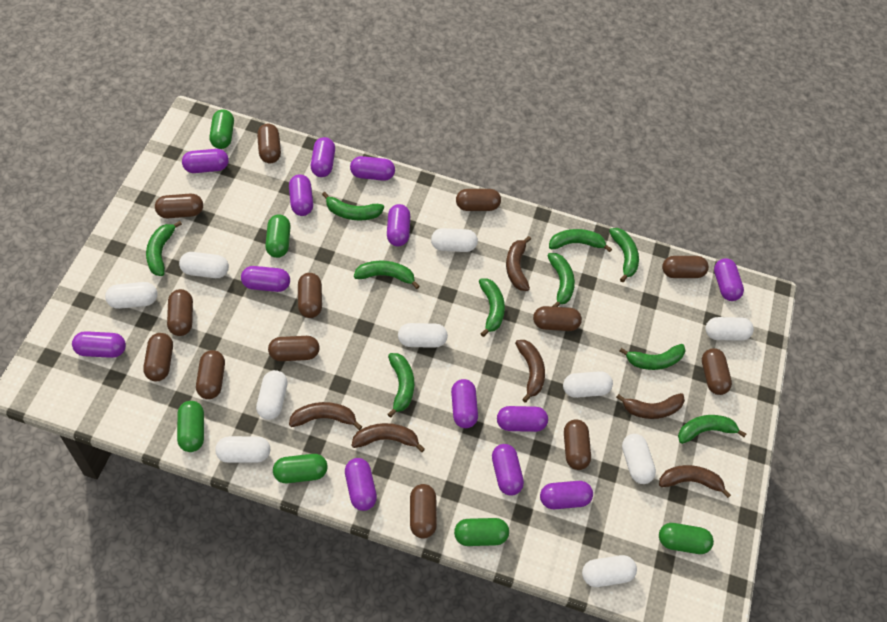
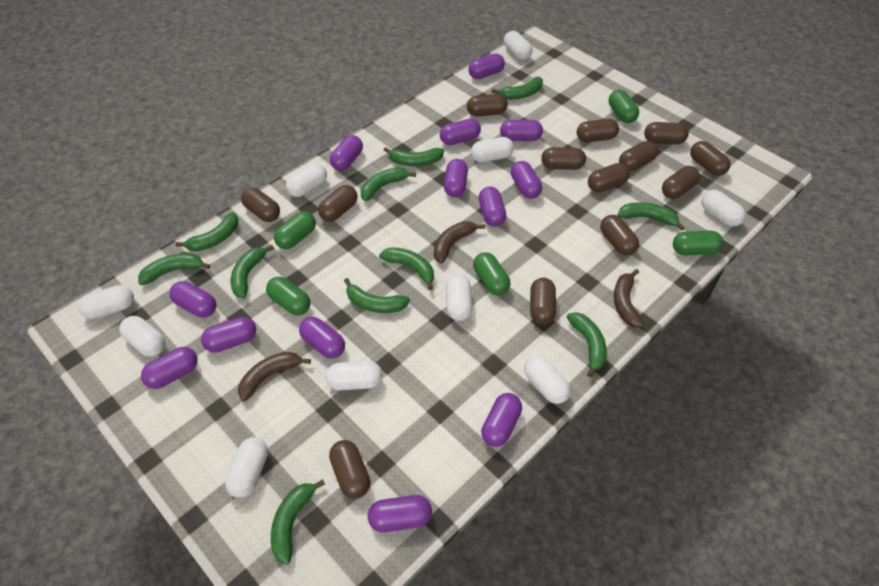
brown banana: [289,402,362,430] [352,423,425,452] [506,236,531,291] [515,340,545,403] [616,393,685,419] [659,465,731,498] = 6 -> [238,352,311,401] [434,221,485,264] [614,269,644,328] = 3
green banana: [146,221,182,276] [322,192,384,221] [354,261,420,289] [387,353,414,418] [479,278,505,337] [548,253,575,307] [549,229,612,252] [609,228,639,282] [620,344,686,370] [678,415,746,444] = 10 -> [138,253,210,285] [176,212,238,251] [231,245,274,298] [271,479,325,565] [344,278,410,313] [361,167,416,201] [379,247,434,290] [384,147,444,166] [492,77,543,100] [566,312,607,377] [618,202,685,231] = 11
green capsule: [177,401,204,452] [209,109,234,149] [265,214,291,258] [273,454,328,483] [454,518,509,546] [659,523,714,554] = 6 -> [266,277,310,315] [274,211,316,249] [473,252,510,295] [609,90,639,123] [673,231,723,255] = 5

